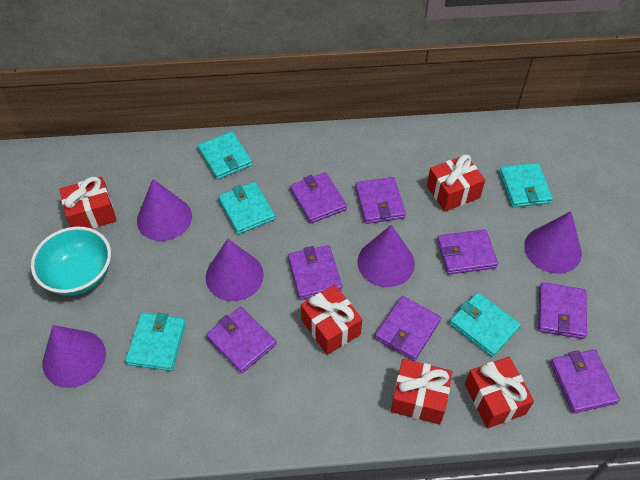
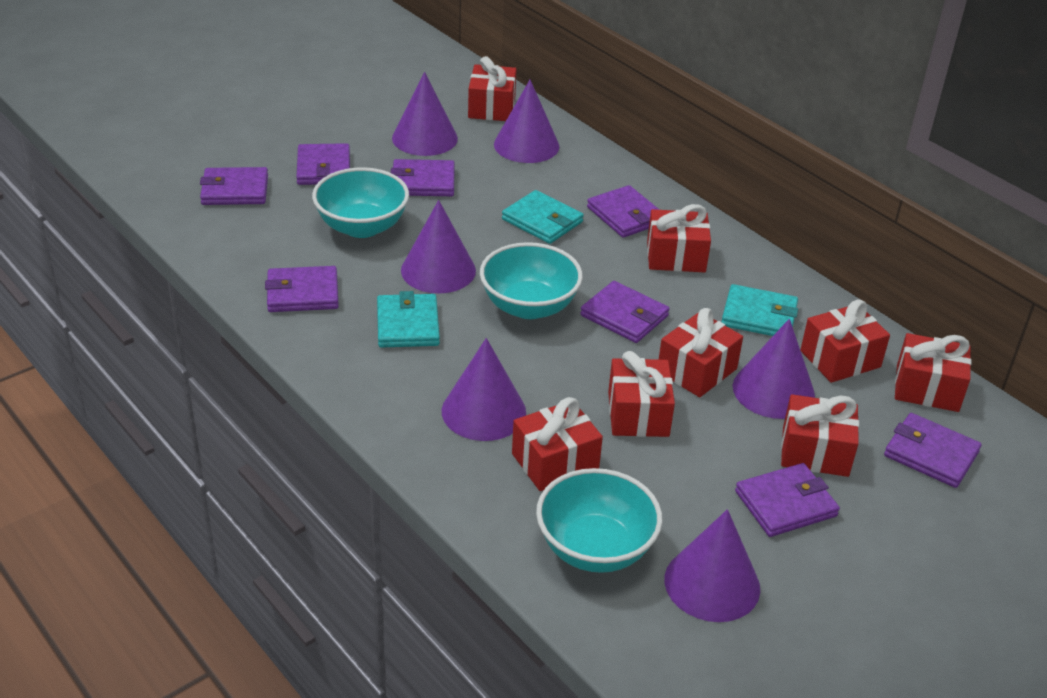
purple cone: [43,325,106,388] [137,179,192,241] [206,239,264,301] [358,225,415,287] [524,211,582,274] = 5 -> [392,72,458,156] [401,200,476,293] [442,338,526,441] [494,80,559,163] [664,509,760,622] [733,319,815,419] = 6
red gift: [59,177,117,229] [301,285,362,355] [391,359,452,424] [427,155,485,212] [465,357,534,428] = 5 -> [468,56,517,121] [512,397,603,491] [608,351,675,437] [647,204,711,272] [659,308,743,397] [781,394,859,477] [800,299,890,383] [895,333,971,412] = 8
turquoise bowl: [31,227,111,296] = 1 -> [312,167,409,238] [480,242,583,319] [536,468,662,573] = 3
turquoise wallet: [125,313,186,371] [198,132,253,180] [218,182,275,234] [450,292,521,357] [499,163,553,208] = 5 -> [377,291,440,348] [502,190,584,244] [722,284,798,336] = 3

